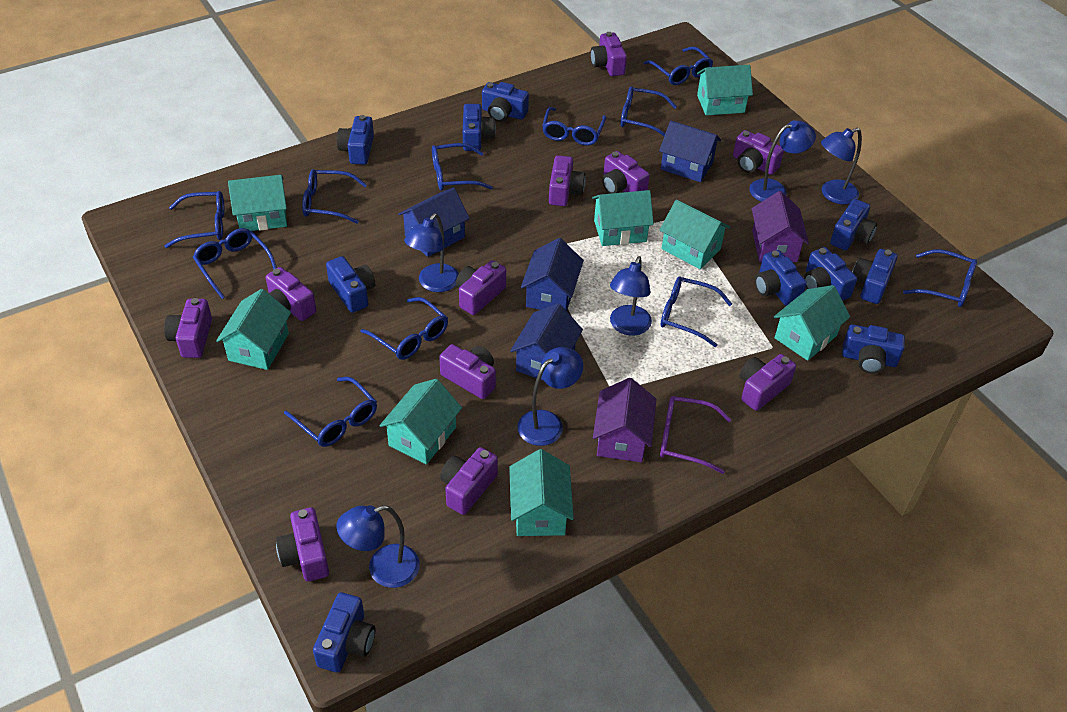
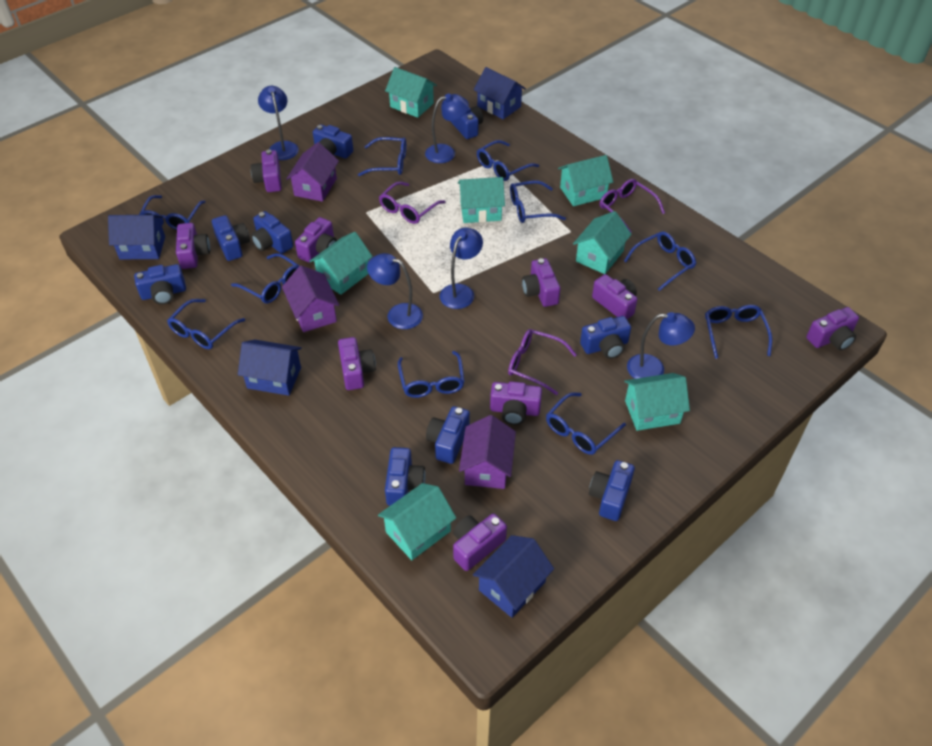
blue camera: [313,592,375,672] [326,256,375,313] [337,115,374,165] [463,104,496,151] [482,82,529,122] [755,250,807,306] [804,247,857,301] [830,199,877,250] [842,324,905,374] [852,249,898,304] = 10 -> [134,264,186,305] [212,215,250,261] [251,211,293,254] [313,124,353,159] [385,447,426,506] [426,406,470,464] [450,106,483,139] [580,316,631,359] [589,460,635,521] = 9
blue glasses: [165,191,225,248] [193,228,277,299] [284,377,377,447] [302,169,367,224] [361,297,448,360] [432,143,493,191] [542,107,606,146] [620,86,677,136] [643,46,713,85] [660,277,732,347] [903,249,977,307] = 11 -> [139,195,206,230] [167,299,245,349] [231,253,300,303] [358,137,406,176] [398,351,465,398] [477,140,539,181] [510,180,566,223] [546,392,626,455] [624,231,696,291] [705,305,772,359] = 10
blue lamp: [336,505,420,588] [404,213,459,292] [517,347,583,446] [610,256,652,336] [749,120,816,202] [821,128,862,204] = 6 -> [258,86,299,160] [367,253,423,329] [425,93,469,163] [440,228,483,309] [627,312,695,379] = 5
purple camera: [164,298,212,358] [266,267,316,321] [276,507,329,582] [439,344,496,399] [440,447,498,515] [456,260,506,315] [549,155,585,206] [590,32,627,76] [602,151,650,194] [733,130,784,175] [740,354,796,411] = 11 -> [176,223,210,269] [251,150,282,192] [295,217,337,263] [338,337,376,390] [453,513,507,571] [490,381,542,425] [522,258,560,307] [592,274,637,319] [806,307,859,351] = 9
purple glasses: [660,396,731,474] = 1 -> [379,181,445,224] [508,329,577,395] [600,179,665,233] = 3
purple house: [593,378,656,462] [752,191,809,262] = 2 -> [282,265,339,332] [286,142,339,202] [459,415,516,489] = 3
turquoise house: [216,289,291,370] [228,175,287,231] [379,379,462,464] [509,449,574,536] [592,190,654,246] [660,199,730,269] [697,65,753,116] [774,285,850,361] = 8 -> [310,232,373,295] [378,483,456,560] [385,67,437,118] [458,177,505,223] [558,155,613,206] [573,211,632,274] [624,373,690,431] = 7

